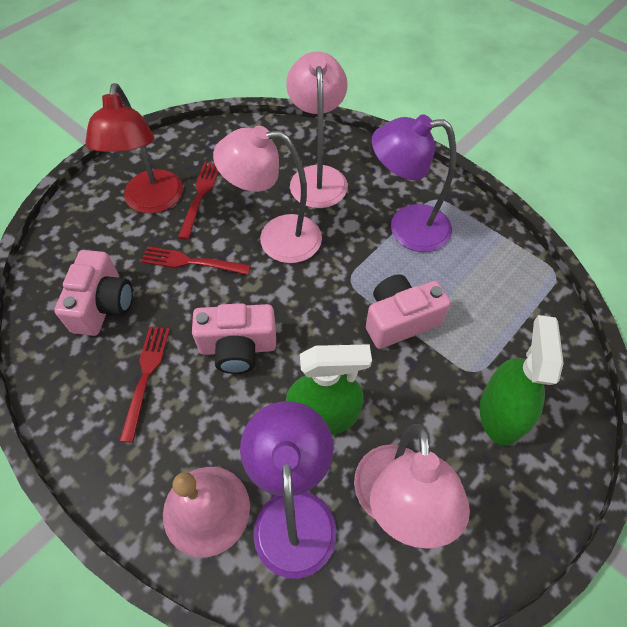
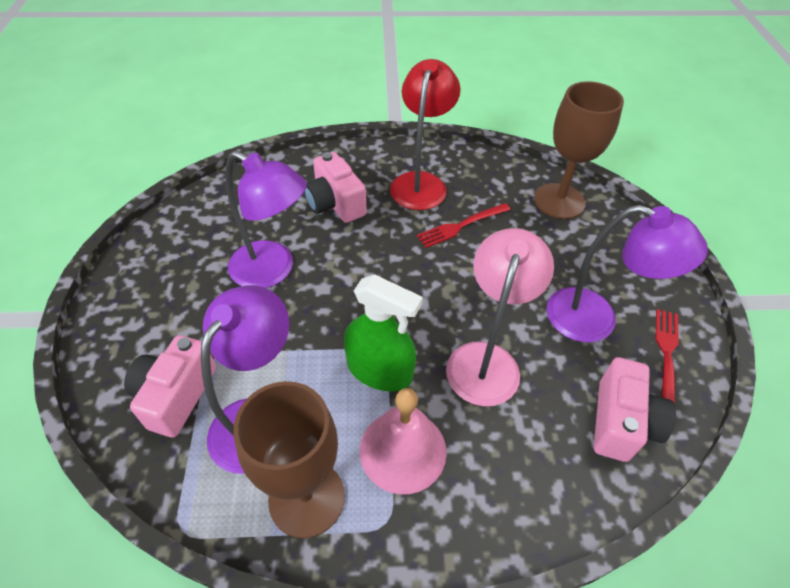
brown goblet: none = 0 -> [233,381,345,539] [534,81,624,219] = 2
green spray bottle: [286,344,372,435] [480,315,564,446] = 2 -> [344,274,423,391] = 1
pink lamp: [213,126,322,263] [286,51,348,208] [354,424,470,549] = 3 -> [446,228,554,406] = 1
purple lamp: [240,401,337,579] [372,114,456,252] = 2 -> [201,285,289,474] [226,151,307,288] [547,205,708,342] = 3
red fork: [120,326,170,443] [141,246,251,275] [178,162,219,240] = 3 -> [417,203,511,248] [656,309,679,404] = 2

